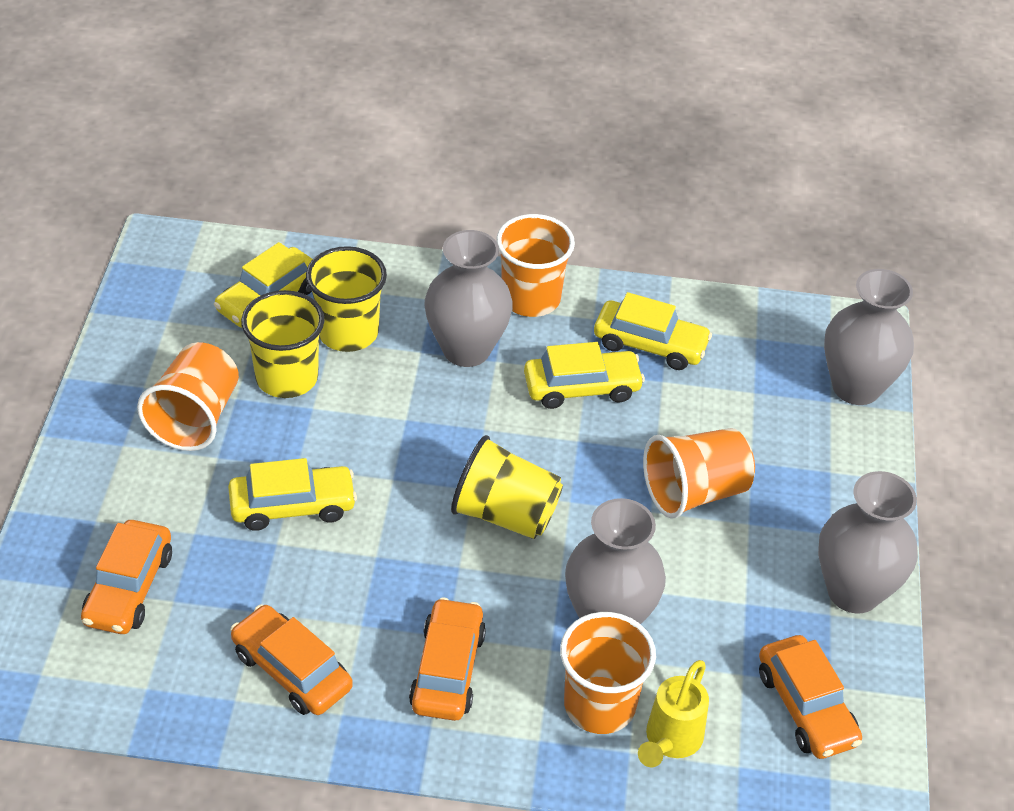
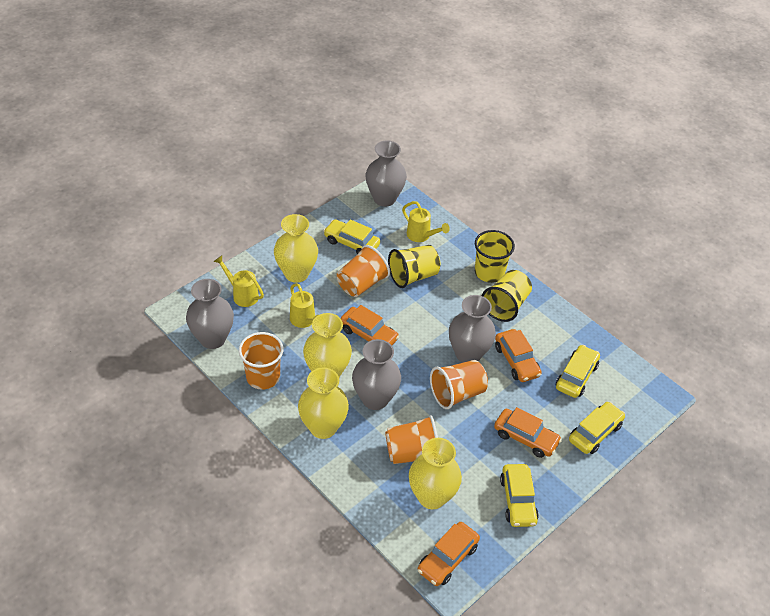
yellow vase: none = 0 -> [274,214,318,283] [298,367,349,439] [303,313,352,377] [409,438,462,509] = 4
yellow watering can: [638,660,709,767] = 1 -> [214,255,264,307] [290,283,318,328] [402,201,450,242] = 3

